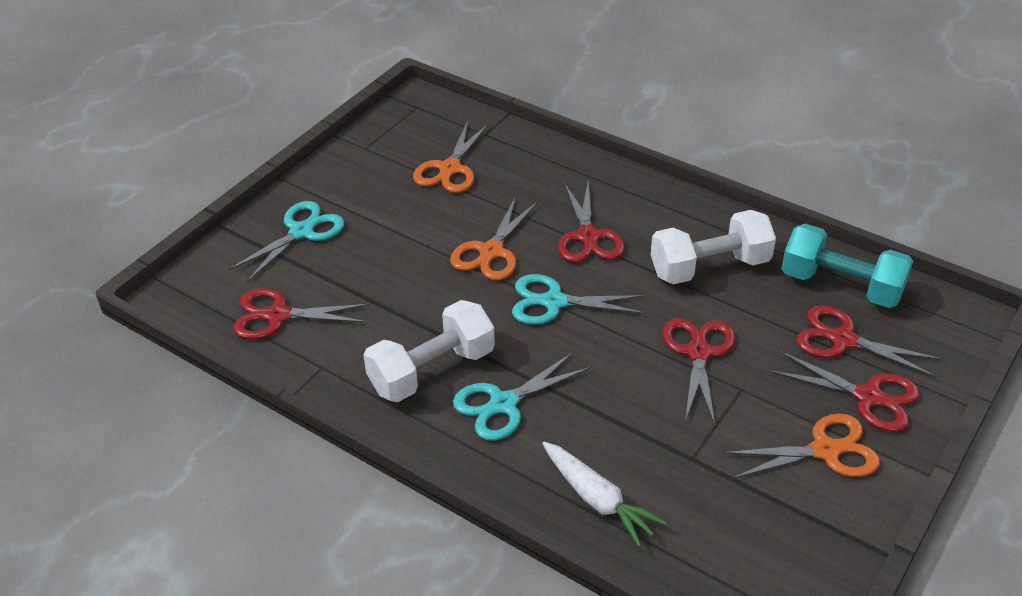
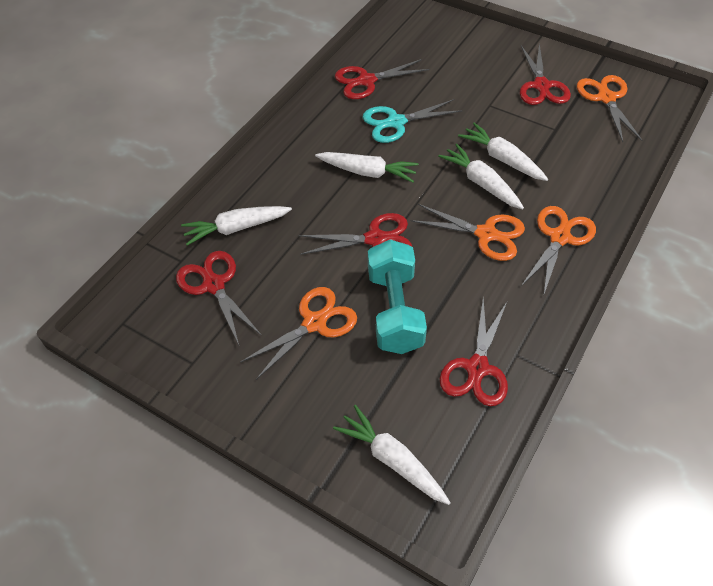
orange scissors: [413,120,489,193] [450,196,538,280] [723,413,880,479] = 3 -> [240,287,357,380] [410,204,525,261] [521,206,596,296] [577,75,643,142] = 4
turquoise scissors: [229,201,345,282] [453,352,591,441] [512,274,646,325] = 3 -> [362,99,463,143] = 1
white carrot: [542,442,666,547] = 1 -> [181,206,292,246] [315,152,419,183] [333,405,451,505] [438,143,524,209] [458,123,548,181] = 5
white dumbbell: [363,300,495,402] [651,210,776,285] = 2 -> none = 0

